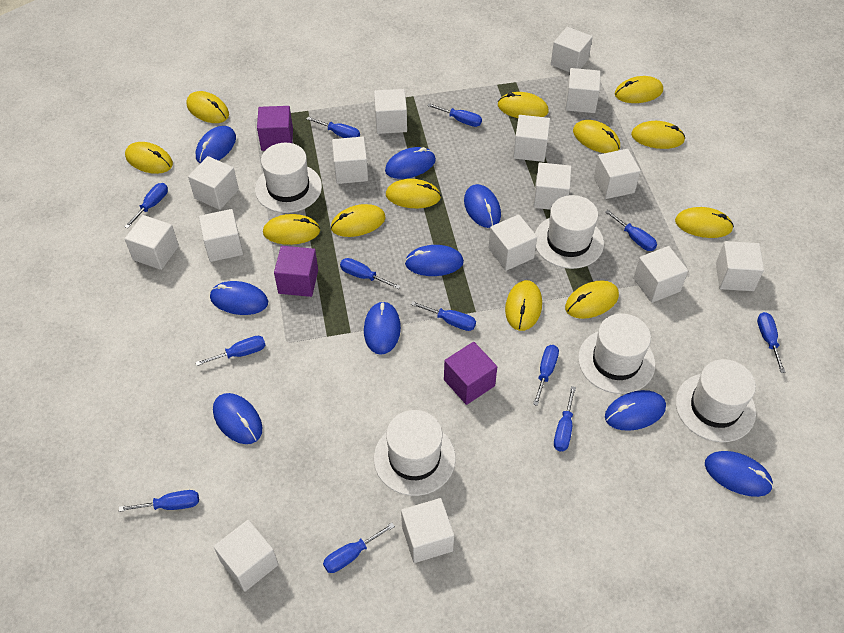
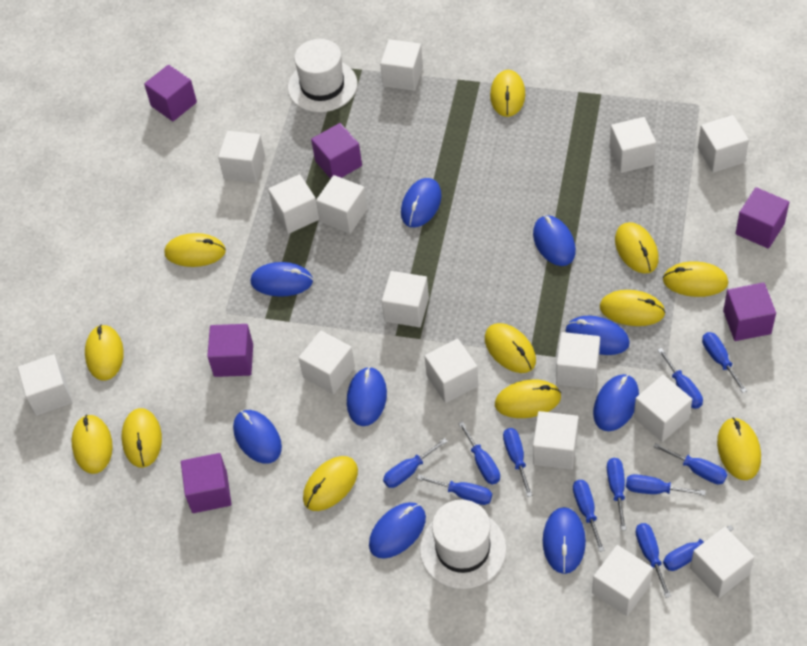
purple cube: [257,106,293,151] [274,246,318,297] [444,342,497,405] = 3 -> [144,65,197,121] [181,453,232,513] [207,324,253,377] [311,123,362,179] [723,282,776,341] [735,187,789,249] = 6
white hat: [255,143,322,213] [374,410,456,496] [535,195,604,269] [578,314,655,394] [676,359,756,442] = 5 -> [288,39,357,112] [420,500,506,589] = 2

